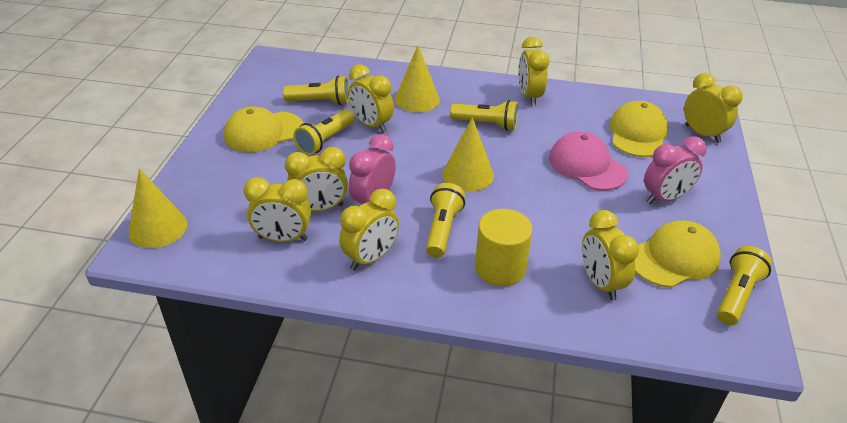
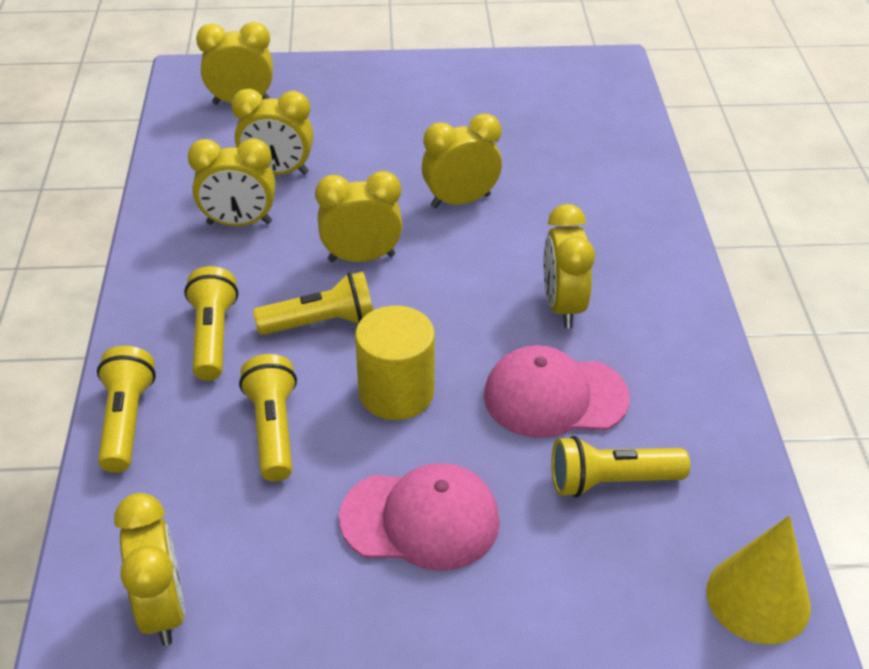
pink cap: [549,132,628,190] = 1 -> [339,463,500,571] [484,345,630,438] = 2
pink clock: [349,134,396,205] [644,136,707,204] = 2 -> none = 0
yellow cap: [224,106,303,153] [609,101,668,157] [635,220,721,288] = 3 -> none = 0
yellow cone: [129,168,187,248] [395,46,440,112] [442,117,494,192] = 3 -> [706,515,811,644] = 1

